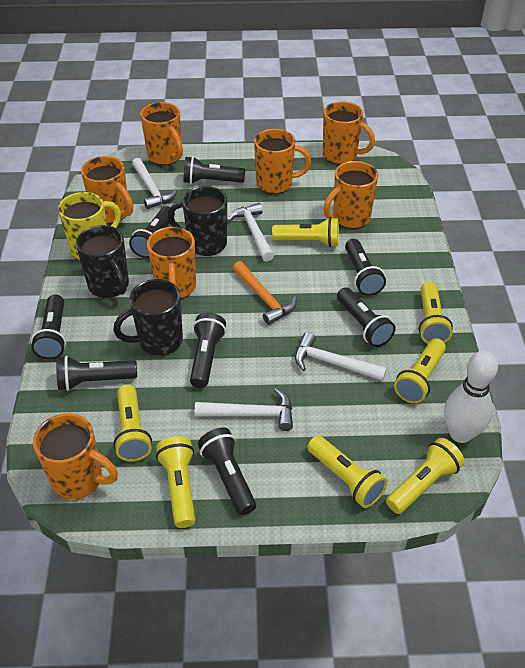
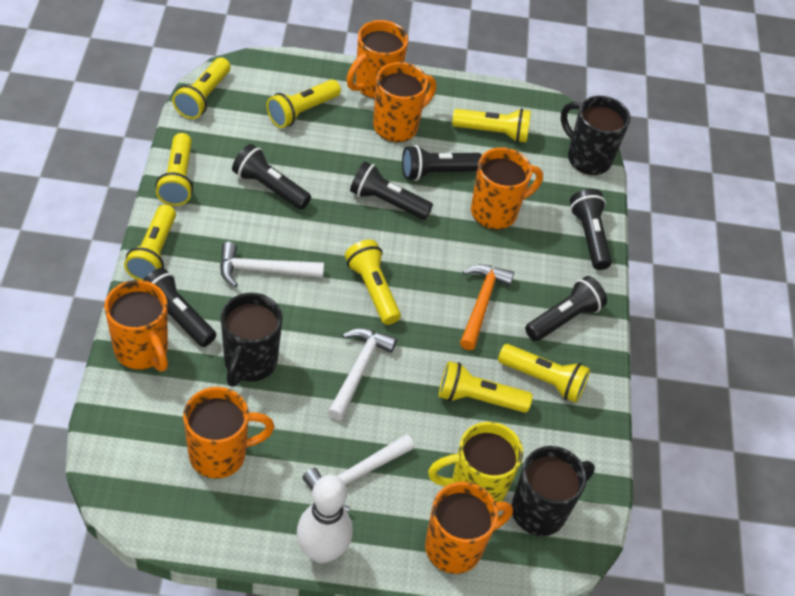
black flashlight: [31,294,66,360] [56,356,137,391] [129,206,175,258] [184,156,245,184] [190,312,226,388] [198,428,256,515] [337,287,396,347] [345,239,386,296] = 8 -> [143,268,216,347] [232,144,311,210] [350,161,433,220] [402,145,482,181] [525,276,607,341] [570,189,612,270] = 6
orange mug: [33,413,118,499] [81,156,133,224] [140,102,183,165] [147,227,196,299] [254,129,311,194] [323,101,375,164] [323,161,378,229] = 7 -> [104,280,168,371] [183,387,274,479] [347,20,408,99] [373,62,436,143] [425,482,513,574] [471,147,543,230] = 6
white hammer: [132,158,177,209] [195,388,293,431] [227,203,274,262] [295,332,387,381] = 4 -> [220,242,324,287] [302,434,414,512] [328,328,397,420] = 3
yellow flashlight: [114,384,152,461] [156,436,195,528] [272,217,339,247] [307,435,387,508] [386,438,465,514] [394,338,446,403] [419,282,453,344] = 7 -> [124,205,176,280] [156,133,193,206] [172,57,230,119] [266,79,341,128] [345,240,401,325] [439,361,533,413] [452,108,531,143] [498,344,590,403] = 8

